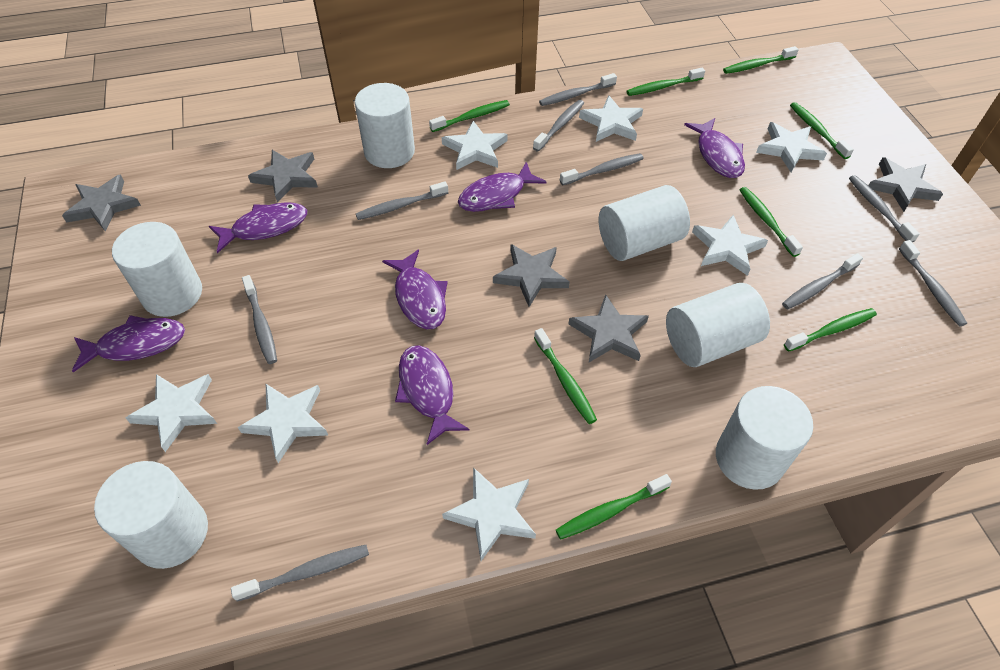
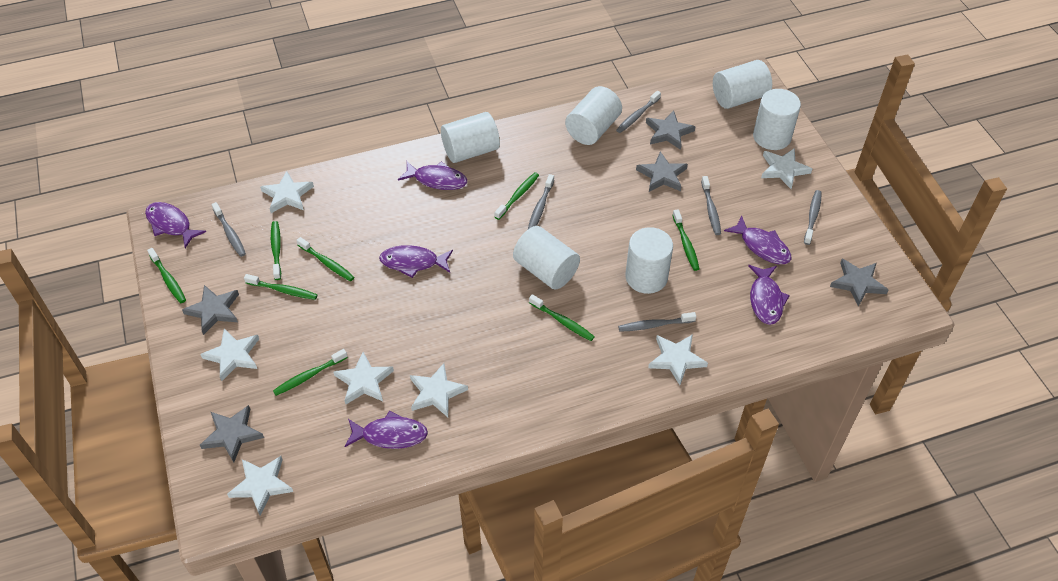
grey toothbrush: [231,545,369,602] [242,275,277,364] [356,181,448,220] [533,100,584,152] [539,73,617,106] [560,153,644,185] [782,253,863,309] [849,175,919,243] [899,240,967,326] = 9 -> [211,202,246,257] [528,174,554,229] [616,91,661,133] [618,312,696,332] [701,176,721,235] [804,190,822,245] = 6

